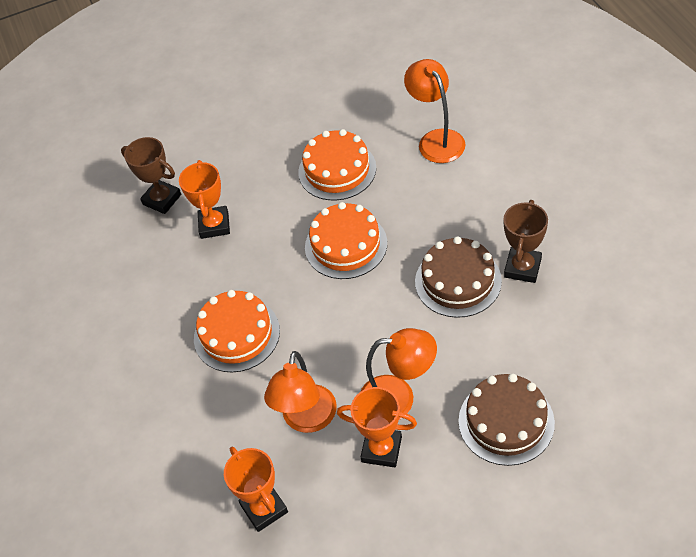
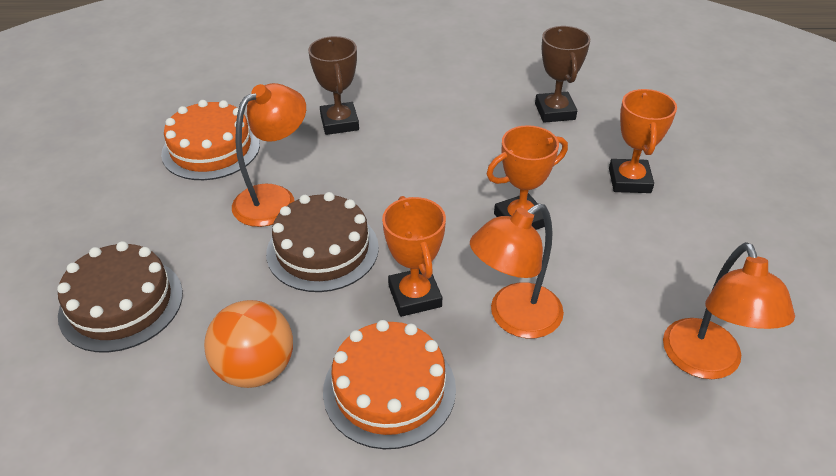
orange ball: none = 0 -> [204,300,293,388] = 1
orange cake: [194,290,280,372] [298,129,376,200] [305,202,387,279] = 3 -> [161,100,260,180] [323,320,456,449] = 2

